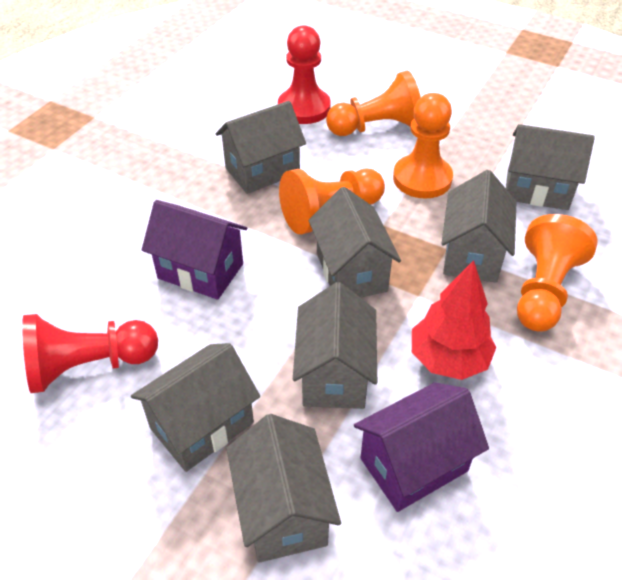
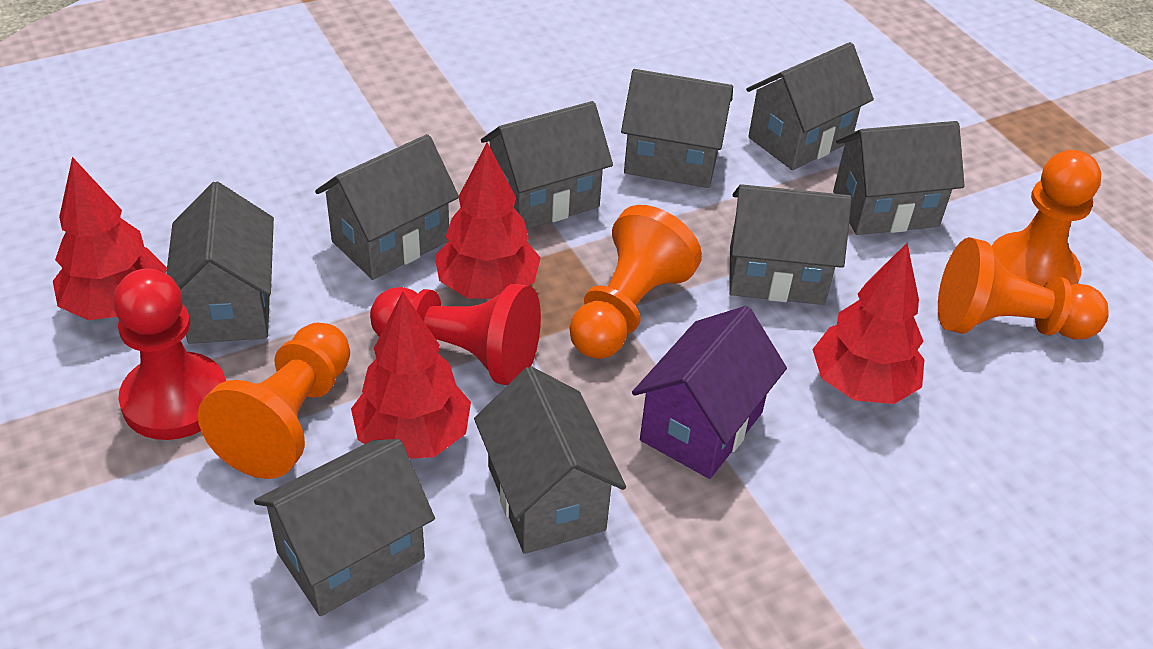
grey house: [131,343,260,472] [216,101,306,194] [226,414,341,563] [293,282,377,409] [309,187,401,298] [441,170,516,283] [506,124,595,210] = 7 -> [166,181,274,344] [254,439,435,616] [315,134,459,280] [474,366,626,554] [481,101,613,229] [621,69,733,188] [729,184,852,305] [746,42,874,170] [833,121,965,235] = 9
purple house: [142,200,247,300] [354,383,489,512] = 2 -> [632,306,787,479] = 1
red tree: [412,260,497,380] = 1 -> [53,157,167,320] [351,292,471,459] [435,143,541,299] [812,243,925,404] = 4

